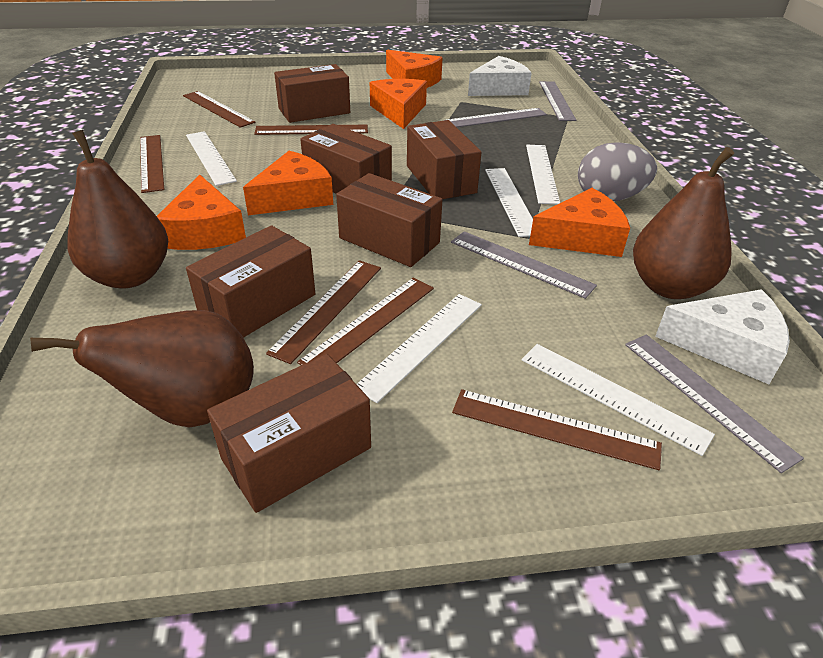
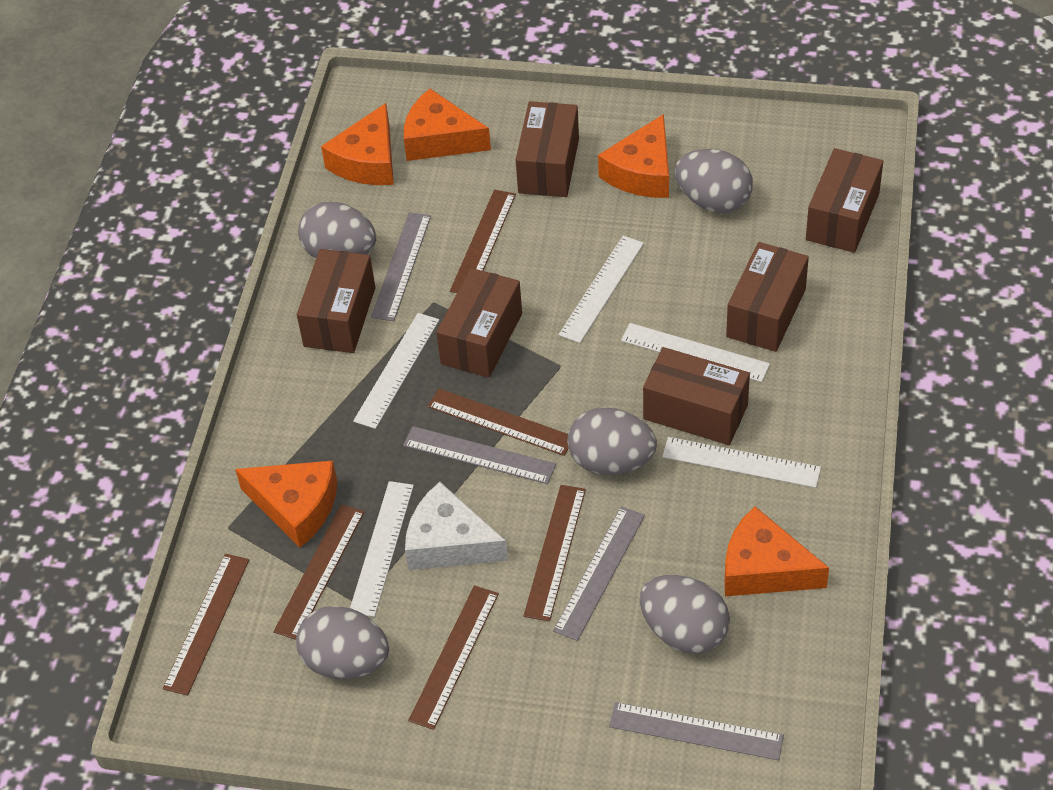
brown pear: [30,310,254,428] [67,130,168,289] [633,147,734,299] = 3 -> none = 0
grey egg: [578,142,657,201] = 1 -> [296,606,389,679] [298,202,376,258] [567,407,657,475] [640,575,730,654] [675,149,753,213] = 5
white cheese: [468,56,532,96] [655,289,790,384] = 2 -> [405,482,508,570] = 1

